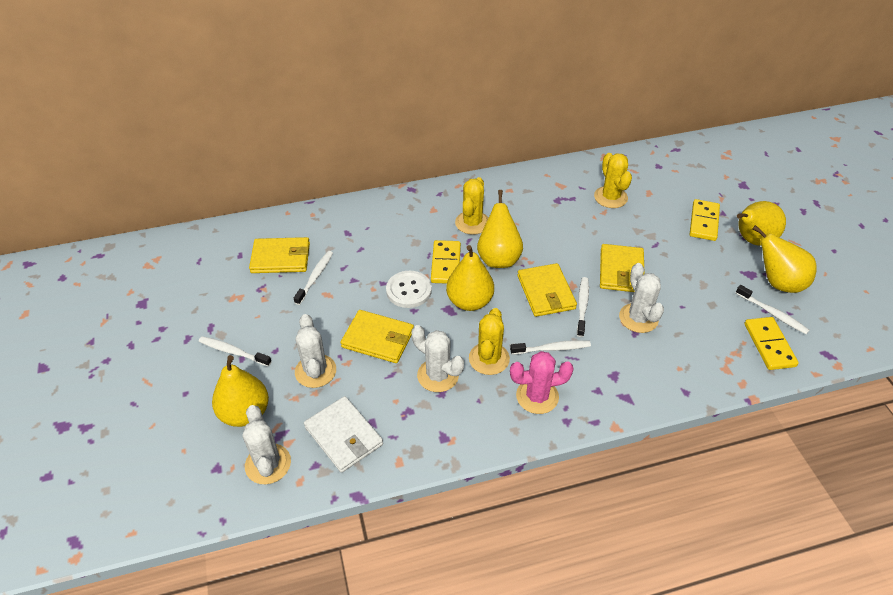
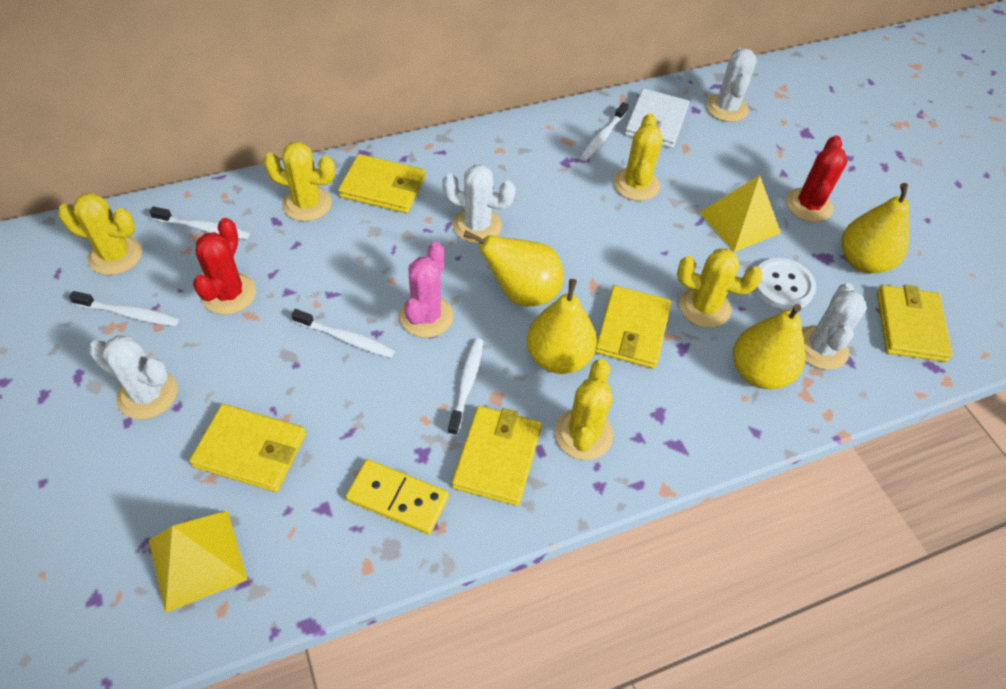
red cactus: none = 0 -> [193,218,256,315] [786,135,848,222] = 2
yellow cactus: [455,177,488,235] [469,308,510,375] [594,153,632,208] = 3 -> [58,193,142,275] [263,142,335,221] [555,359,613,460] [614,113,663,201] [677,249,763,328] = 5
yellow domino: [431,240,461,284] [690,199,720,241] [744,317,799,370] = 3 -> [346,459,449,534] = 1
yellow pear: [212,355,269,427] [446,245,494,311] [477,190,523,268] [737,201,786,246] [752,225,817,293] = 5 -> [464,231,563,306] [527,279,597,374] [733,304,805,389] [842,183,910,273] = 4
yellow pyramid: none = 0 -> [149,511,248,613] [699,175,781,252] = 2
yellow wallet: [249,237,310,273] [340,310,414,363] [517,263,577,317] [600,244,645,292] = 4 -> [189,404,306,492] [338,154,425,213] [452,406,542,506] [595,286,671,369] [877,285,952,362] = 5

